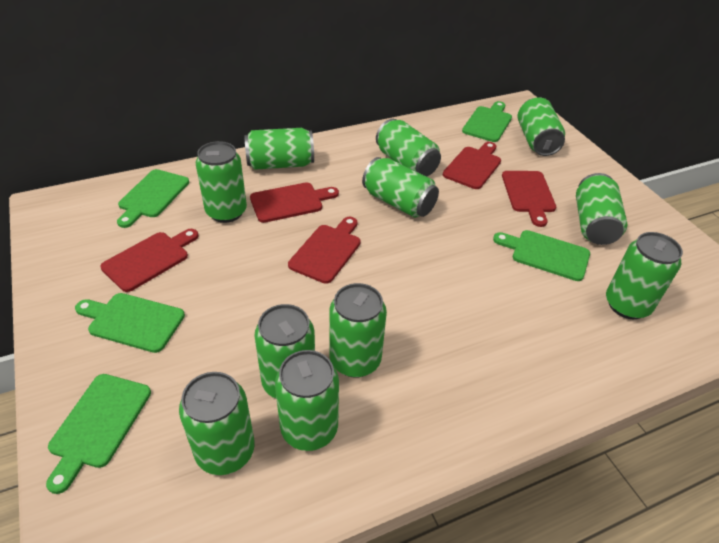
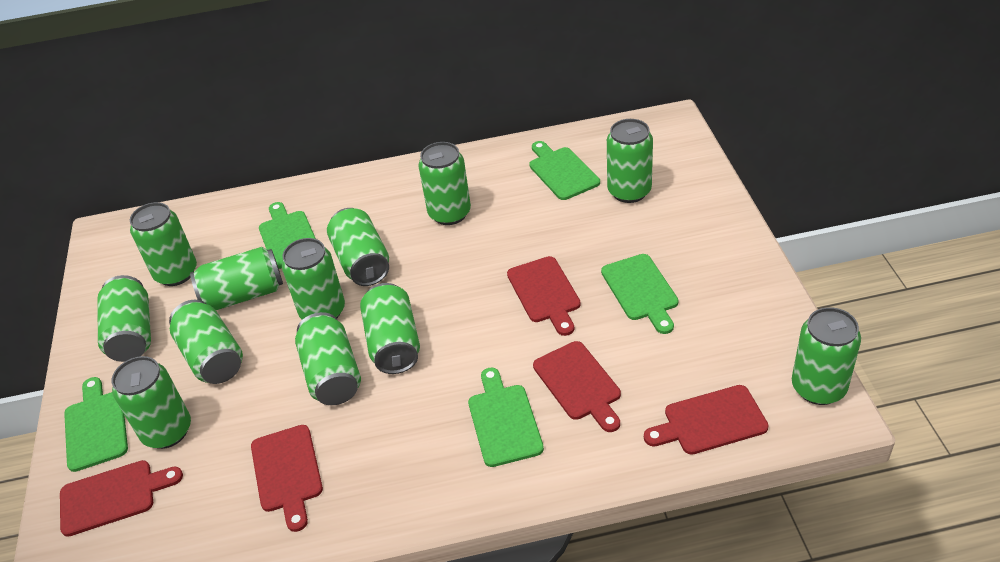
green can: [179,372,255,475] [196,141,247,223] [244,128,314,170] [255,304,315,398] [275,350,339,451] [329,283,387,378] [362,157,439,218] [376,119,441,177] [518,97,565,156] [576,173,628,245] [606,232,683,319] = 11 -> [97,275,151,362] [112,356,191,449] [130,202,197,286] [169,300,243,384] [190,247,283,310] [282,238,345,320] [295,312,361,405] [327,208,389,286] [360,283,420,374] [418,142,471,225] [607,119,653,203] [792,307,861,405] = 12

